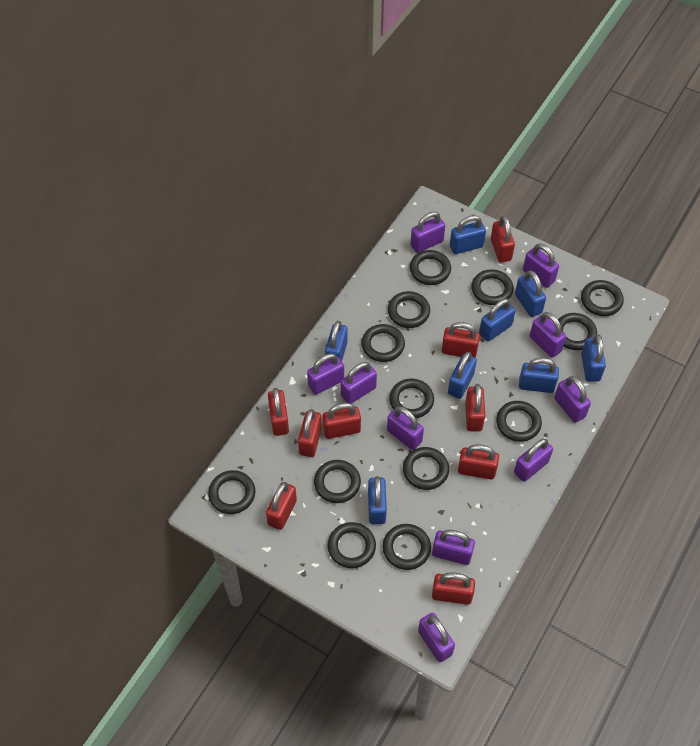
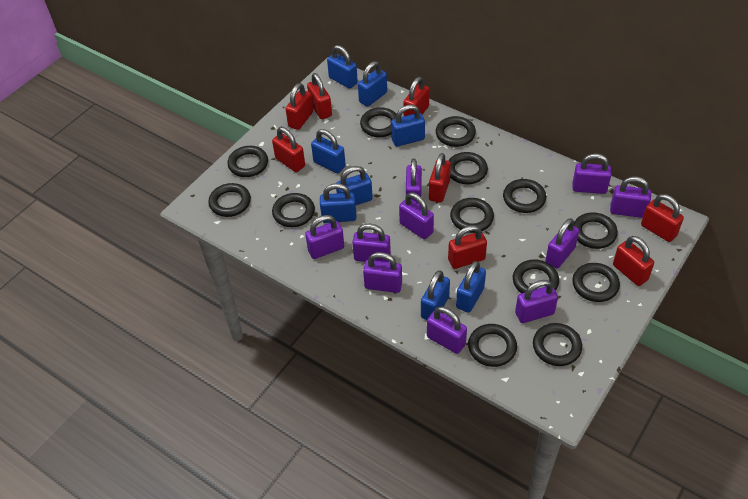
red padlock: [266,482,297,530] [268,388,289,436] [298,409,322,457] [323,403,361,439] [432,573,475,605] [442,322,480,358] [458,444,499,479] [465,384,485,431] [491,216,515,262] = 9 -> [272,127,305,172] [286,83,313,130] [307,73,332,119] [403,77,429,116] [429,153,451,203] [448,225,487,269] [613,236,654,286] [641,194,684,242] = 8

